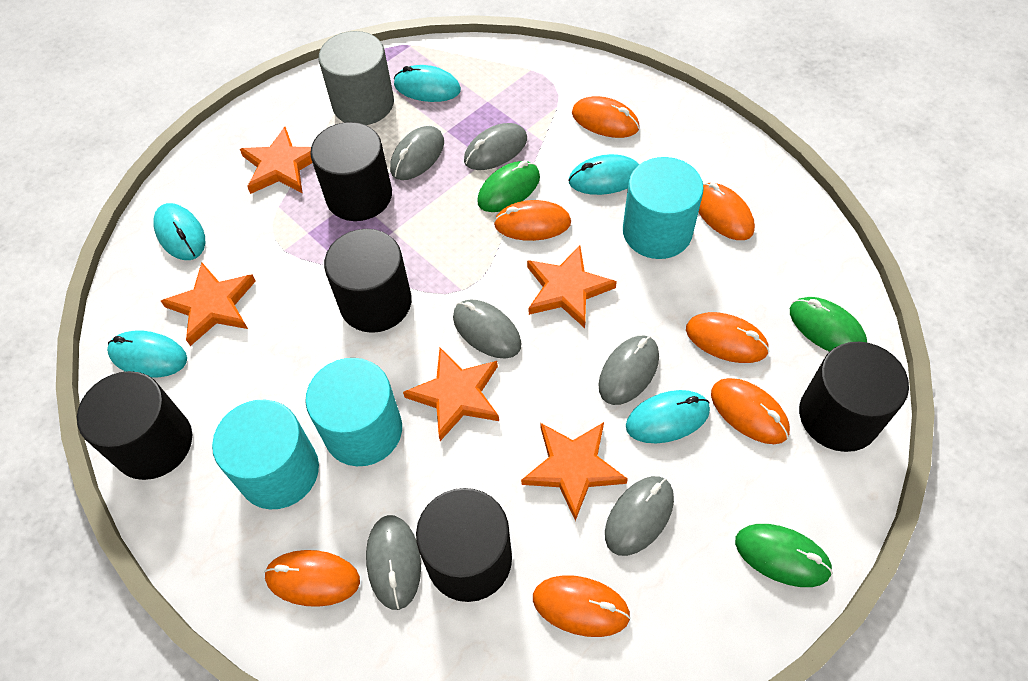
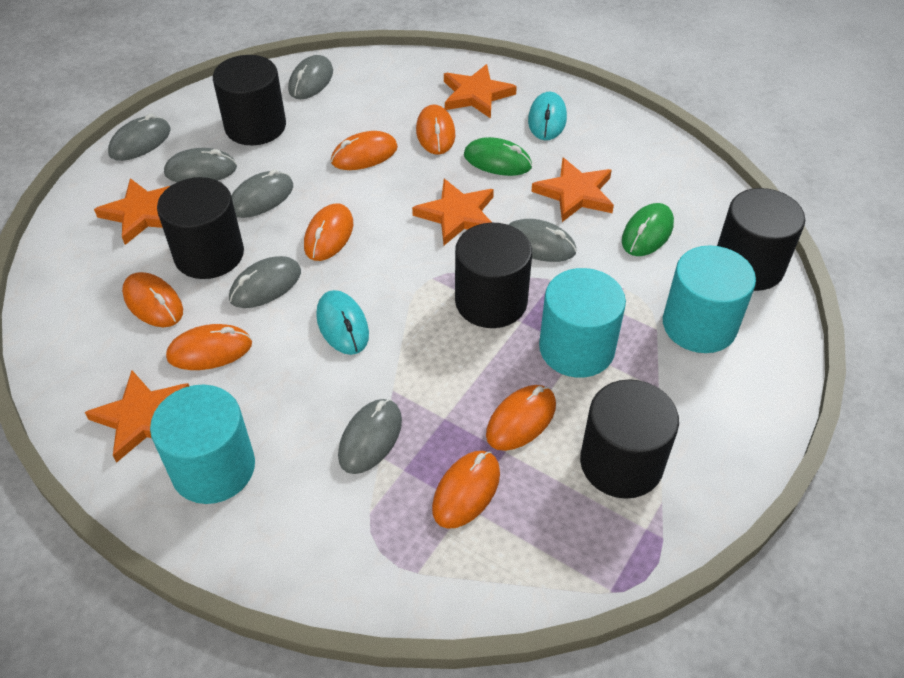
green mouse: [477,161,540,212] [735,524,833,587] [790,297,867,352] = 3 -> [464,137,532,176] [622,203,674,256] = 2
grey cylinder: [318,31,394,125] = 1 -> none = 0
grey mouse: [366,515,421,610] [390,126,444,180] [453,300,521,359] [464,123,527,170] [598,336,659,405] [605,476,674,556] = 6 -> [108,113,171,161] [164,148,237,182] [229,256,301,308] [231,169,293,218] [288,55,333,99] [338,399,402,474] [508,219,577,262] = 7
turquoise mouse: [107,331,187,377] [153,203,205,260] [394,65,461,102] [568,154,639,195] [626,390,710,443] = 5 -> [316,290,369,355] [528,92,567,140] = 2

